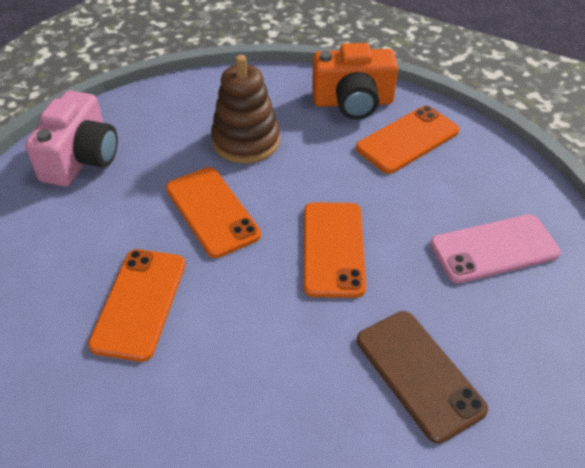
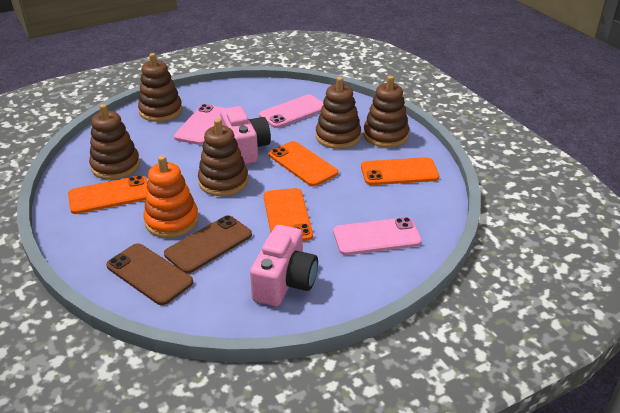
brown phone: [357,311,488,443] = 1 -> [106,243,193,305] [164,215,252,274] = 2
brown stacking toy: [211,55,280,164] = 1 -> [89,104,140,180] [138,53,182,122] [198,118,248,196] [316,77,361,149] [363,76,409,148] = 5
orange camera: [312,43,398,119] = 1 -> none = 0
orange stacking toy: none = 0 -> [144,155,199,238] = 1
pink camera: [25,90,118,187] = 1 -> [220,106,271,164] [250,225,318,306] = 2
pink phone: [430,214,561,283] = 1 -> [174,104,225,145] [259,94,324,128] [333,217,422,255] = 3

